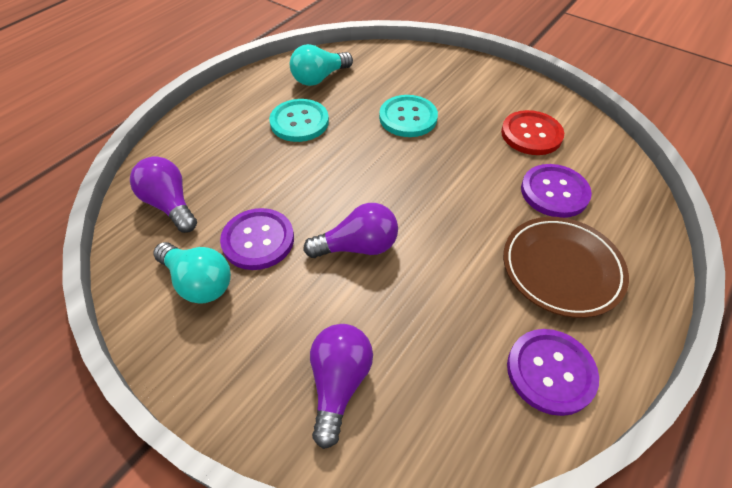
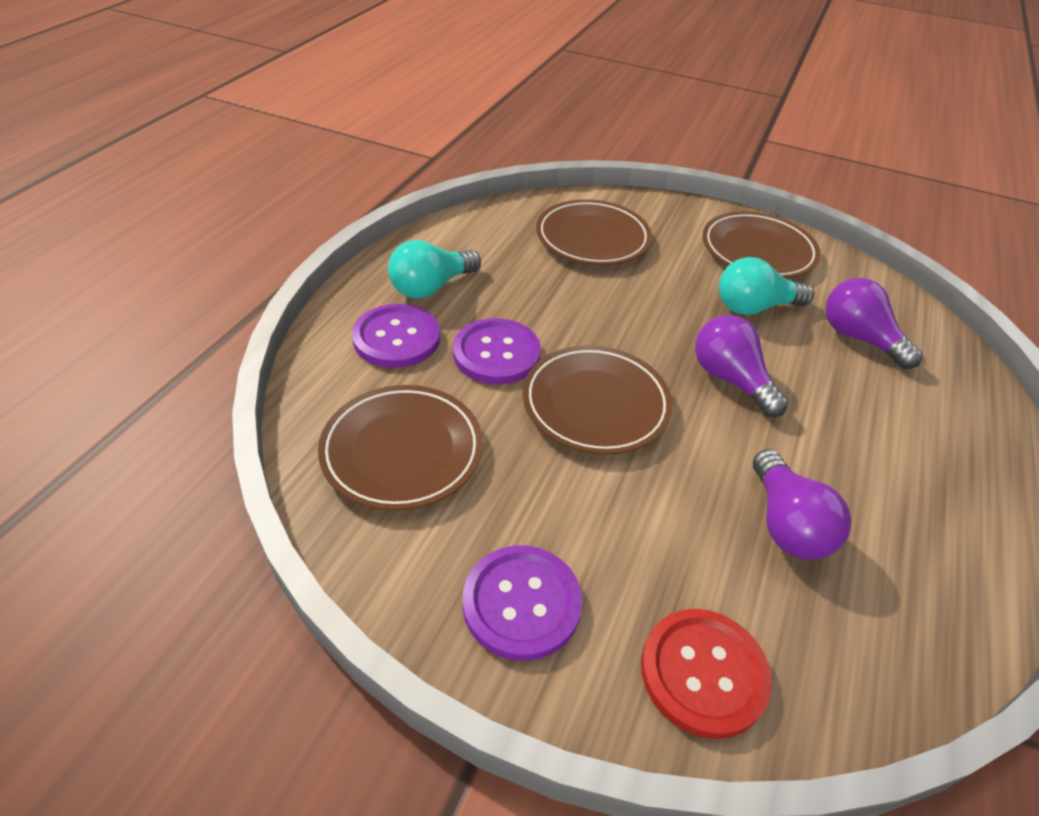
brown plate: [503,217,629,318] = 1 -> [318,385,483,511] [523,345,673,455] [536,199,652,265] [702,211,821,278] = 4
turquoise button: [269,99,329,142] [379,95,438,137] = 2 -> none = 0

